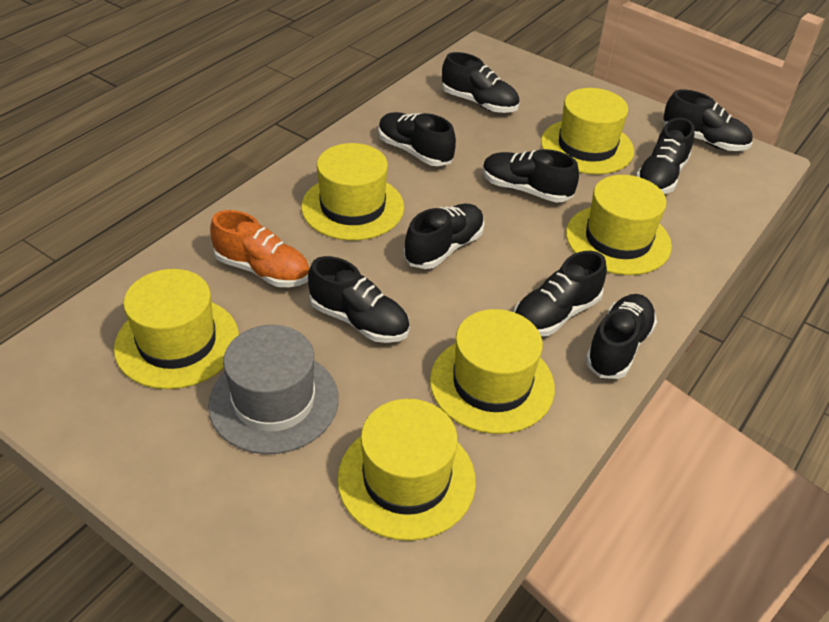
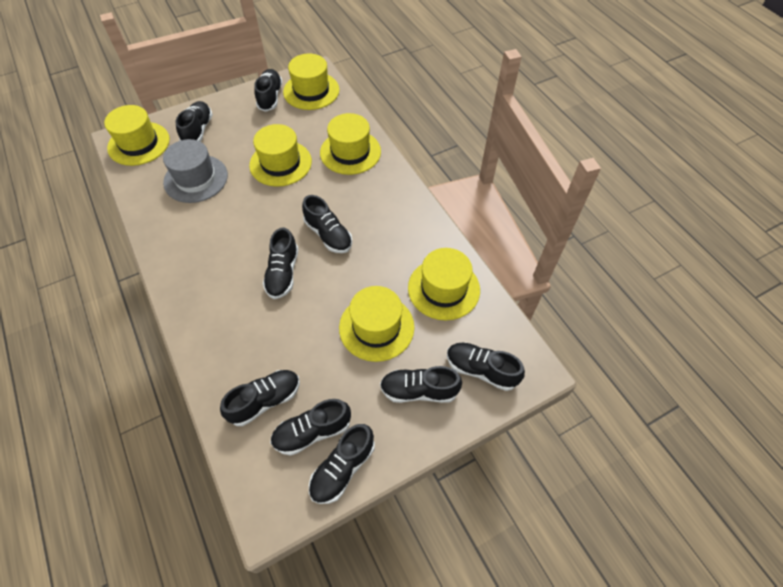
orange shoe: [210,210,310,287] = 1 -> none = 0

